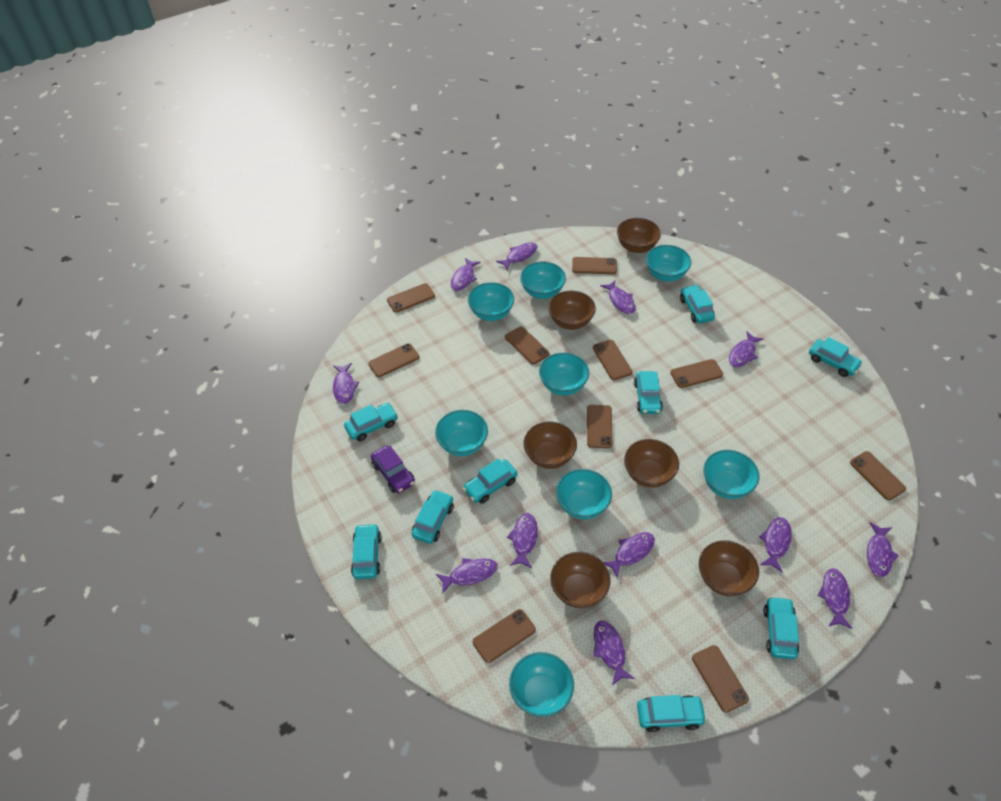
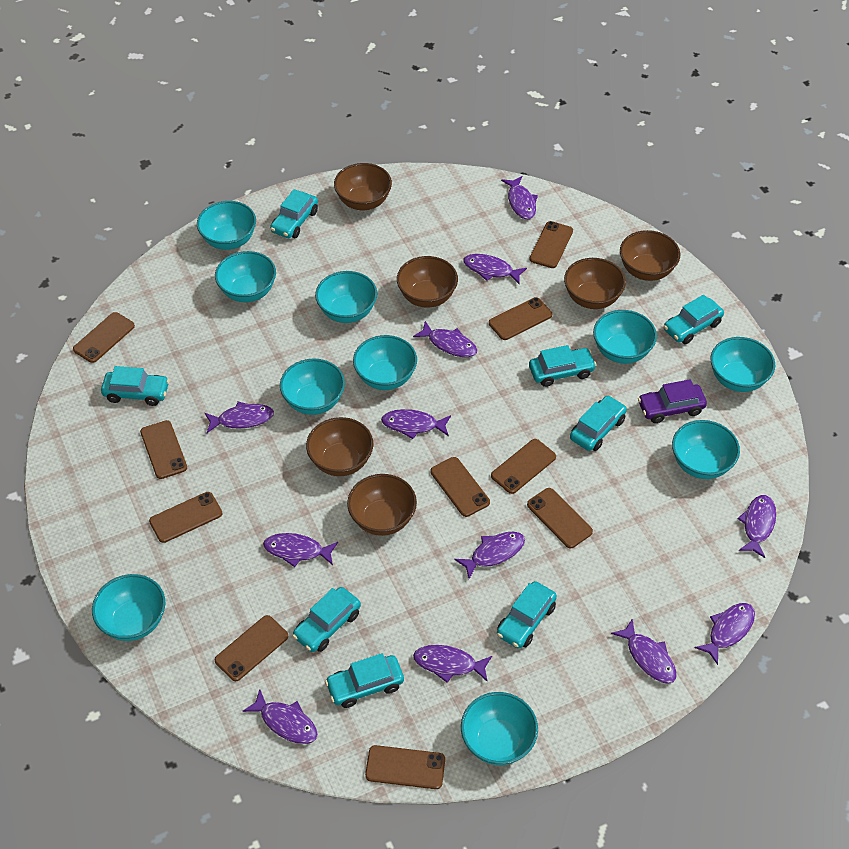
turquoise bowl: [435,410,488,456] [468,282,514,321] [509,652,574,717] [520,261,566,299] [539,353,589,396] [556,469,612,519] [646,245,691,282] [703,450,759,499] = 8 -> [92,574,165,641] [197,201,256,250] [215,251,276,302] [280,359,345,415] [315,271,377,323] [353,335,417,390] [461,692,538,765] [593,310,657,364] [672,420,740,479] [710,337,775,392] = 10
turquoise car: [344,403,398,441] [351,523,382,579] [412,490,454,544] [463,458,518,503] [634,371,663,414] [637,695,707,732] [680,285,715,323] [763,596,799,659] [809,337,863,377] = 9 -> [101,366,169,406] [270,189,318,238] [292,587,361,652] [325,653,404,708] [497,581,557,649] [529,345,597,387] [570,395,627,451] [664,295,724,344] = 8

